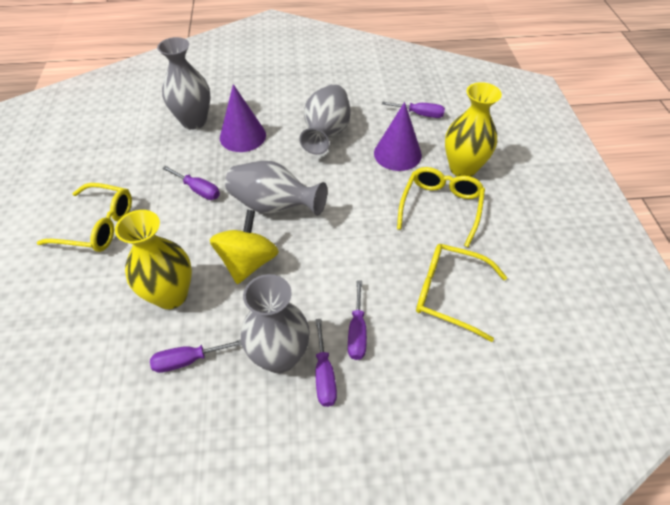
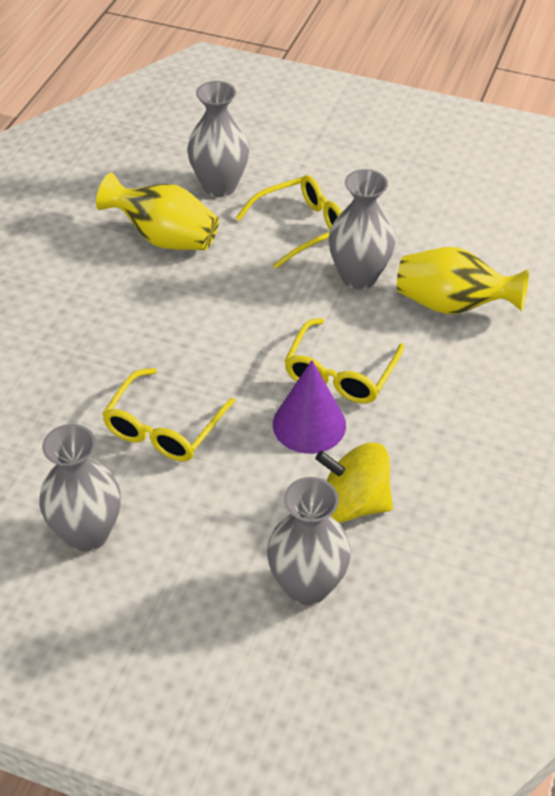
purple cone: [220,84,266,152] [374,102,422,171] = 2 -> [273,360,346,454] = 1
purple screwdriver: [150,340,242,373] [162,166,220,200] [315,319,337,407] [348,280,367,360] [382,102,445,118] = 5 -> none = 0

